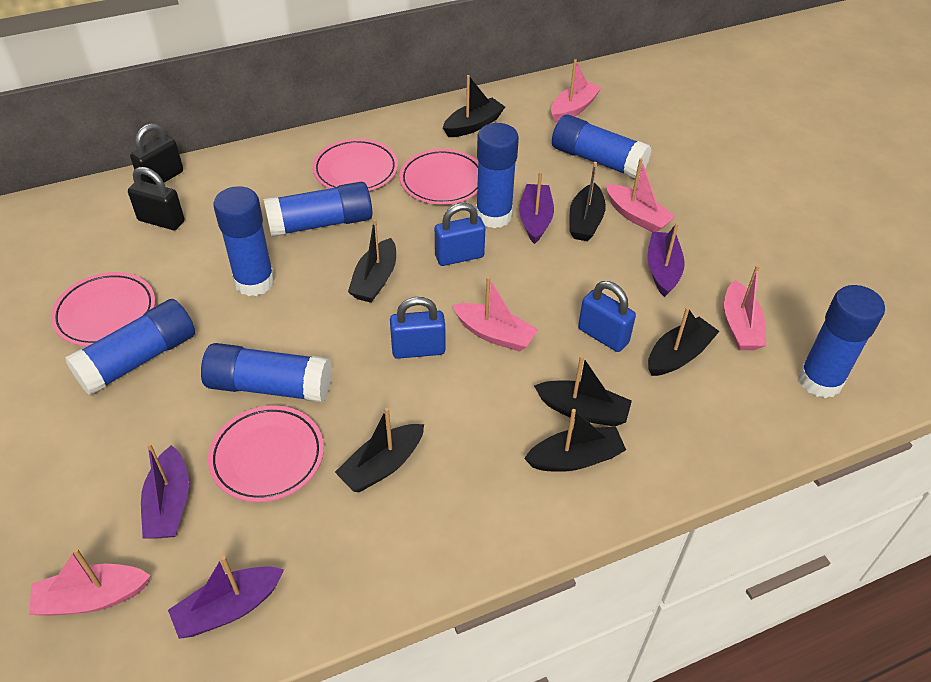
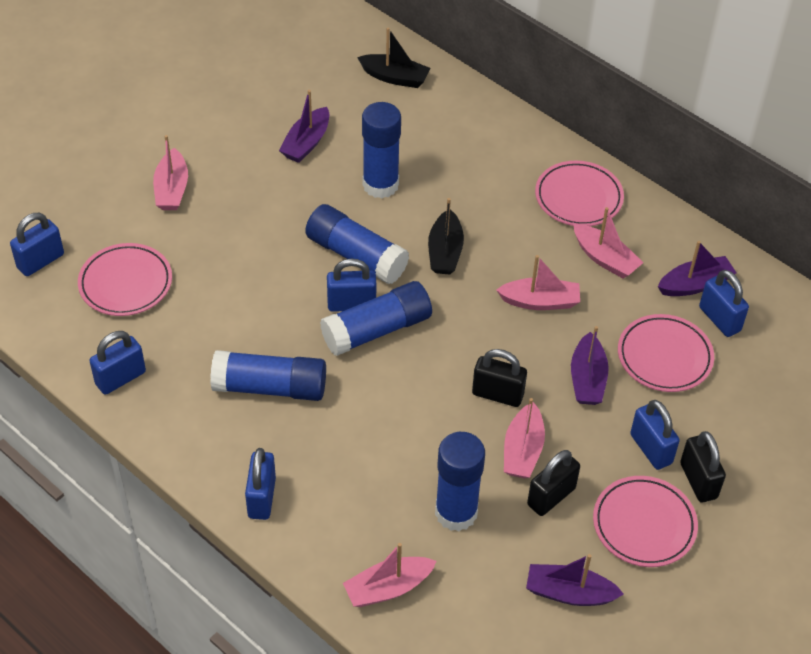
black boat: [335,408,424,492] [348,219,396,303] [443,75,505,137] [524,409,626,472] [534,355,632,427] [570,162,606,241] [648,307,720,376] = 7 -> [357,27,430,88] [428,198,464,275] = 2
black padlock: [128,167,185,230] [130,123,183,184] = 2 -> [472,349,527,407] [527,450,580,516] [680,431,726,502] = 3
blue glue stick: [65,299,195,396] [201,343,332,403] [213,186,275,296] [263,181,372,237] [476,123,519,228] [552,115,651,178] [799,285,885,398] = 7 -> [210,350,326,401] [305,204,409,284] [320,281,432,356] [362,102,401,199] [435,432,485,531] = 5
blue padlock: [390,297,445,359] [435,203,485,266] [578,281,636,352] = 3 -> [10,213,64,276] [90,331,146,395] [245,448,276,520] [327,258,376,312] [630,400,680,470] [699,270,749,337] = 6

